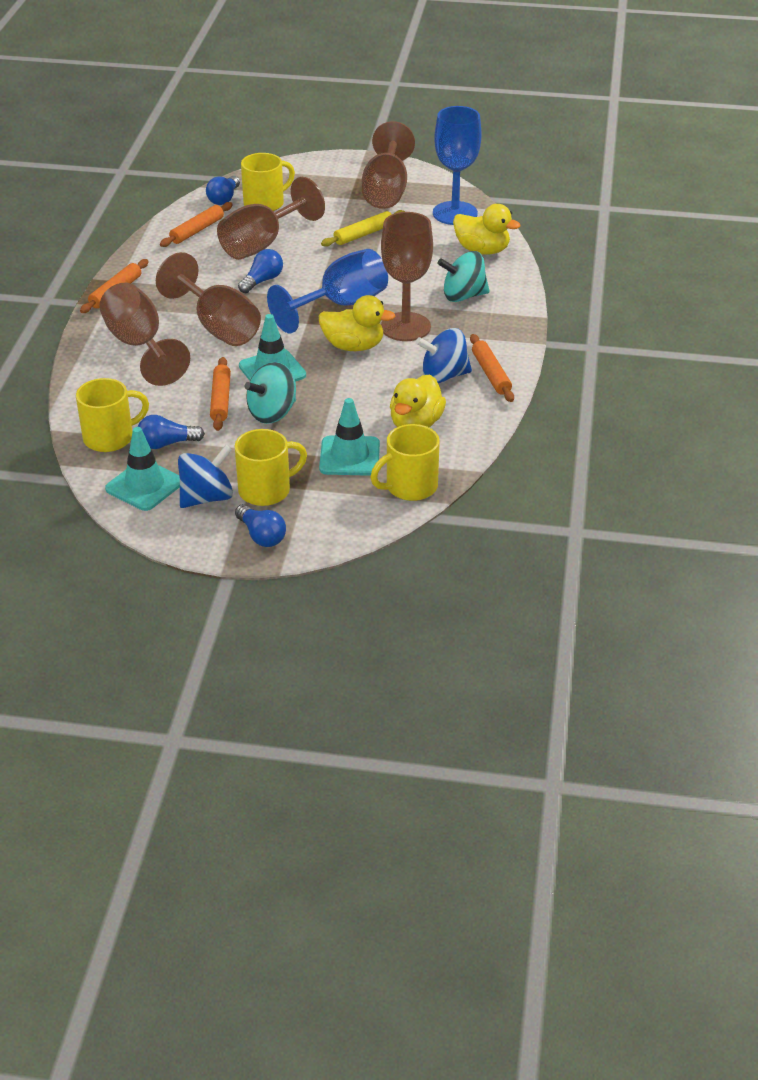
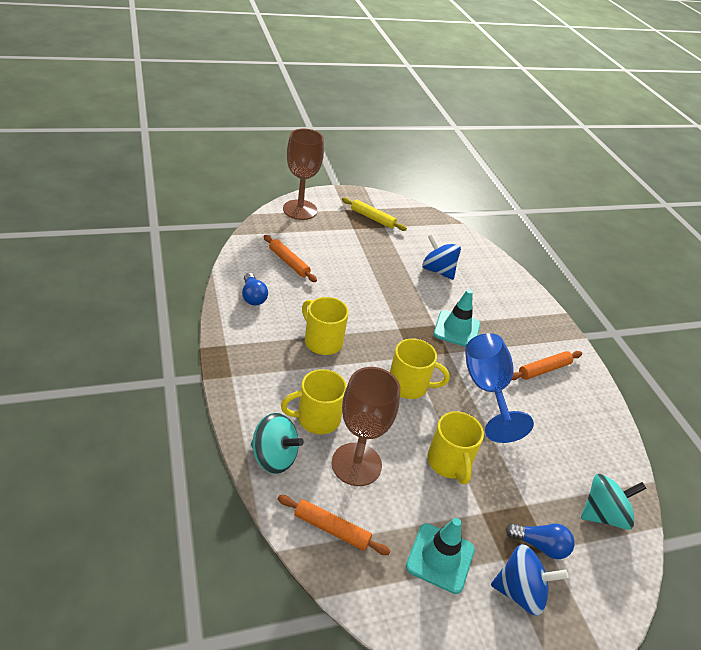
blue goblet: [267,249,388,333] [433,106,482,225] = 2 -> [465,333,534,443] = 1
blue light bulb: [138,415,205,449] [206,176,240,205] [235,504,286,547] [238,249,283,293] = 4 -> [242,273,268,306] [506,523,575,559] = 2
brown goblet: [99,283,190,386] [156,252,261,346] [217,177,325,260] [362,121,415,209] [381,212,433,341] = 5 -> [283,129,324,220] [332,367,400,486] = 2
orange rolling pin: [80,259,149,313] [160,202,233,247] [210,357,231,431] [470,334,514,402] = 4 -> [264,235,317,282] [278,495,390,555] [512,351,582,380] = 3
turquoise traffic cone: [105,427,180,511] [239,314,306,382] [319,398,380,476] = 3 -> [406,518,475,594] [433,289,480,347] = 2
yellow duck: [319,295,396,351] [390,374,446,427] [453,204,520,255] = 3 -> none = 0

